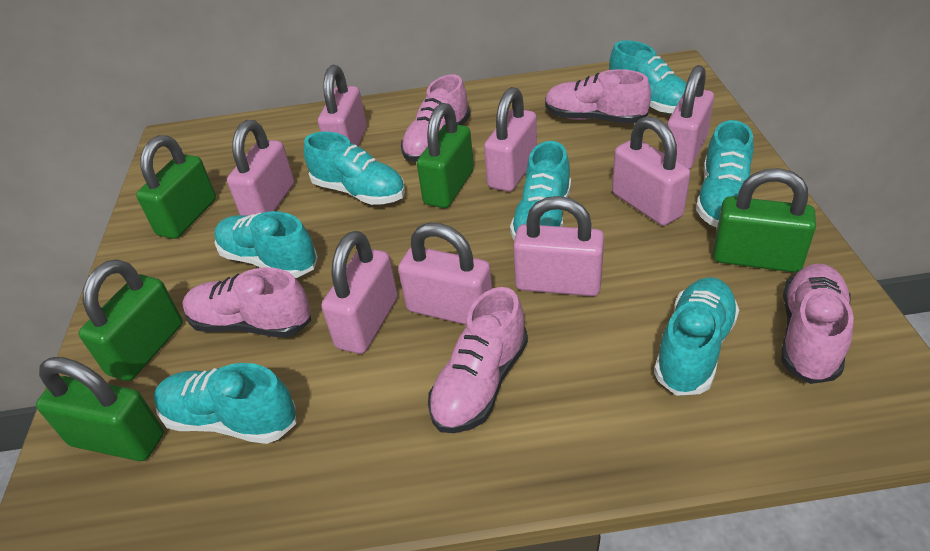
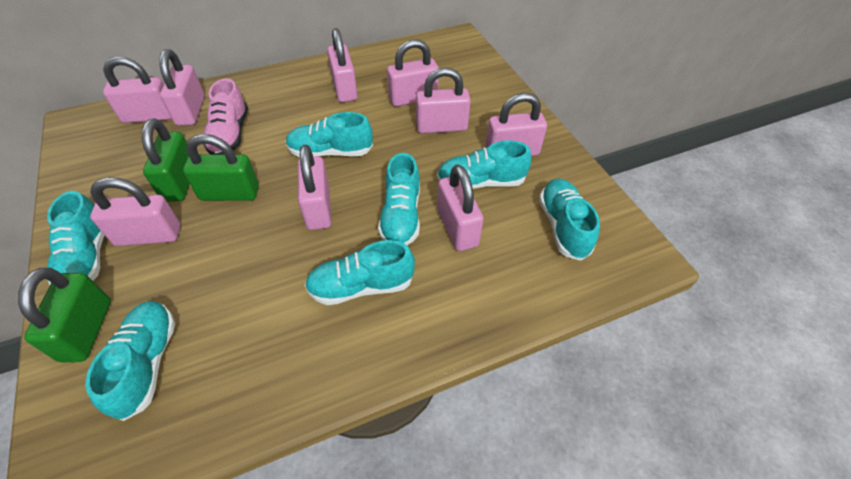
green padlock: [36,357,164,461] [78,259,183,381] [136,135,216,239] [417,103,474,208] [713,168,816,273] = 5 -> [18,268,111,363] [142,119,189,202] [183,134,259,201] = 3
pink padlock: [227,120,294,216] [318,65,367,146] [322,231,398,354] [398,223,492,325] [484,87,537,192] [513,196,604,296] [612,116,690,226] [667,65,714,170] = 8 -> [90,177,180,246] [103,57,172,123] [159,49,205,126] [298,145,331,230] [327,28,358,103] [387,39,439,107] [416,68,471,134] [437,165,484,251] [485,93,547,156] = 9
pink shoe: [183,268,311,337] [401,74,470,162] [428,287,528,433] [545,69,651,124] [781,264,854,384] = 5 -> [203,78,248,155] = 1

